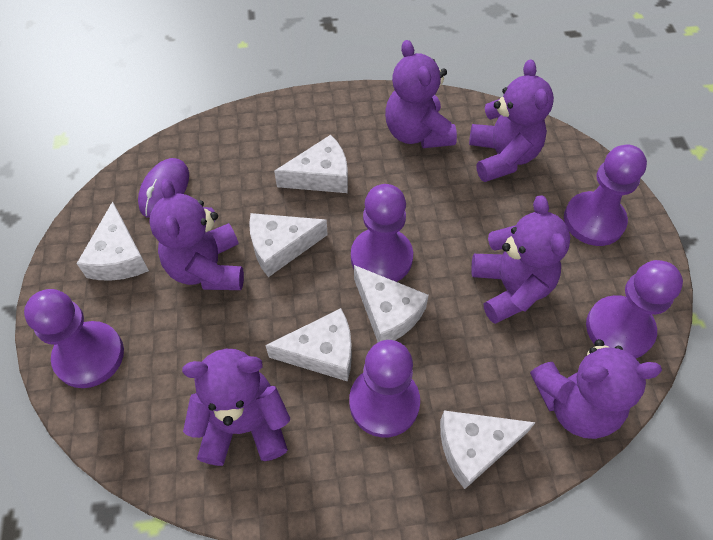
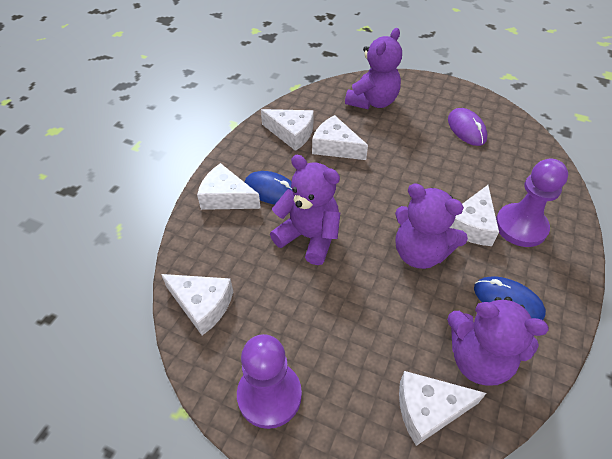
blue mouse: none = 0 -> [245,171,292,205] [474,276,546,320] = 2
purple pawn: [24,289,124,388] [349,340,420,437] [351,184,413,282] [564,145,647,246] [586,260,683,358] = 5 -> [237,334,302,429] [496,158,568,247] = 2
purple teddy bear: [149,179,244,290] [182,349,290,466] [385,40,457,148] [469,59,554,182] [471,195,570,324] [530,339,662,439] = 6 -> [270,155,340,265] [345,28,402,109] [395,183,468,269] [447,297,549,386] = 4

